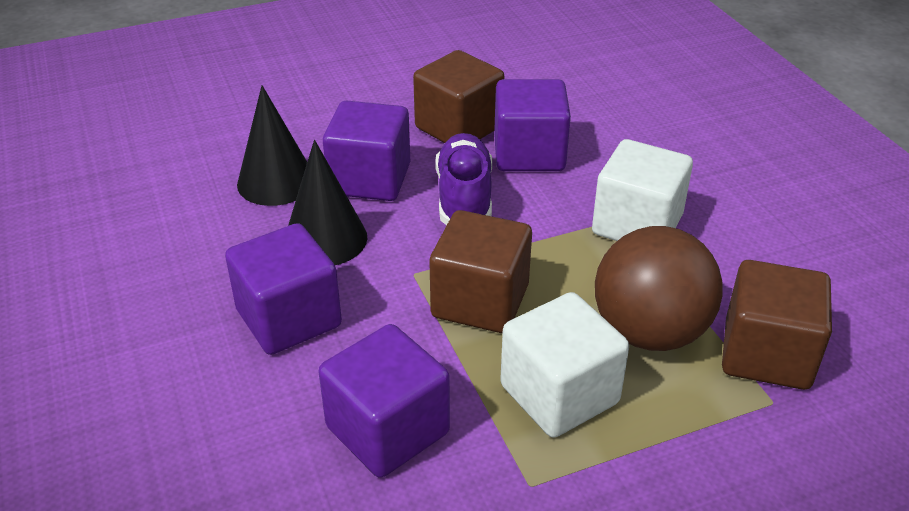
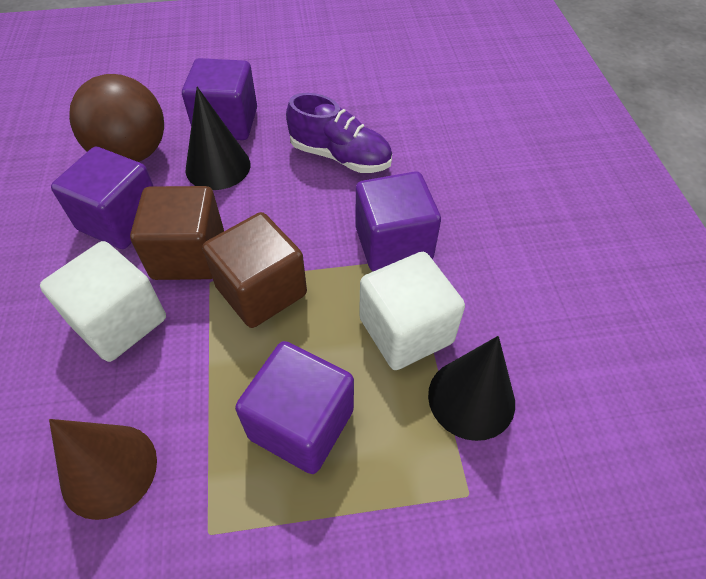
brown cone: none = 0 -> [49,419,157,520] = 1
brown cube: [413,50,504,143] [429,210,532,333] [722,260,832,390] = 3 -> [130,186,224,280] [202,212,307,328] = 2

